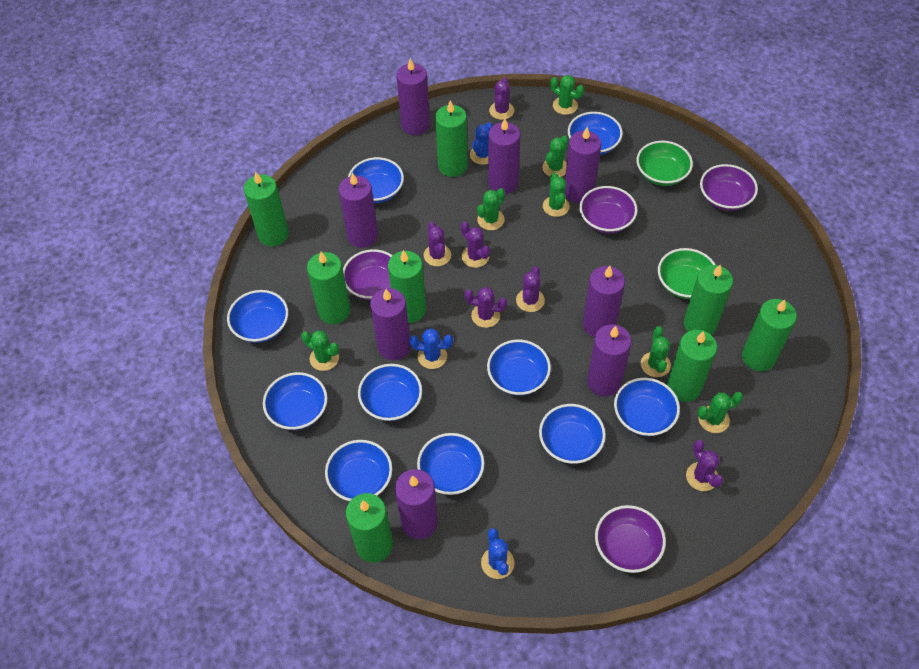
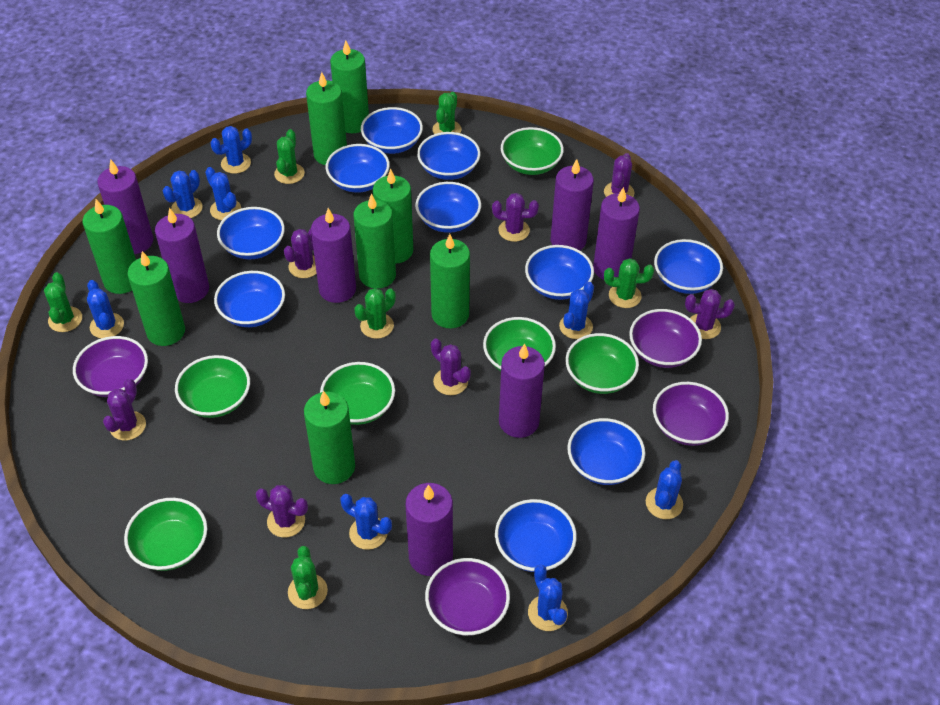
blue cactus: [409,328,453,369] [470,122,493,165] [481,528,515,579] = 3 -> [87,280,124,338] [163,170,203,218] [205,167,241,220] [210,126,252,174] [340,494,392,550] [528,565,568,631] [559,282,594,339] [646,460,683,519] = 8
green bowl: [636,141,693,186] [658,248,716,299] = 2 -> [124,498,207,571] [175,355,250,418] [320,362,395,425] [483,317,556,371] [501,127,564,175] [565,333,639,394] = 6
green cactus: [301,330,339,371] [477,188,505,230] [542,135,569,177] [543,173,570,217] [550,75,584,115] [641,326,671,377] [697,392,743,433] = 7 -> [44,272,82,332] [274,129,305,184] [288,546,328,609] [354,288,396,339] [432,92,462,134] [604,258,654,308] = 6
purple cactus: [424,222,451,266] [461,221,490,268] [464,287,507,328] [489,77,514,120] [516,266,545,312] [686,440,723,491] = 6 -> [103,378,146,440] [256,485,308,538] [284,229,317,278] [431,339,471,395] [492,193,539,242] [604,153,634,197] [685,289,735,339] = 7
purple candle: [339,173,378,248] [370,288,411,360] [395,469,438,539] [396,58,430,135] [488,118,520,194] [565,127,601,203] [583,266,625,337] [587,324,631,397] = 8 -> [97,159,153,254] [155,208,209,303] [311,208,356,303] [406,483,453,576] [499,343,545,438] [551,159,594,250] [593,187,640,280] = 7

